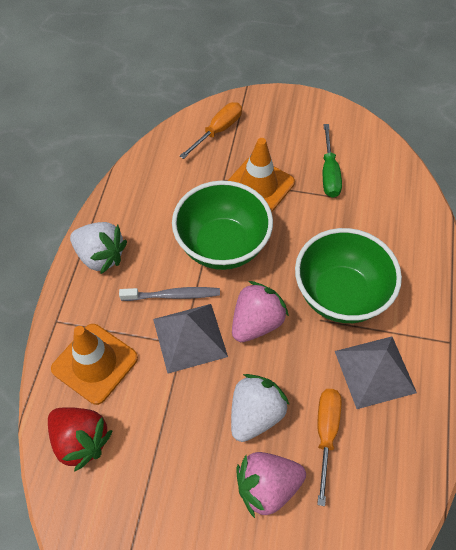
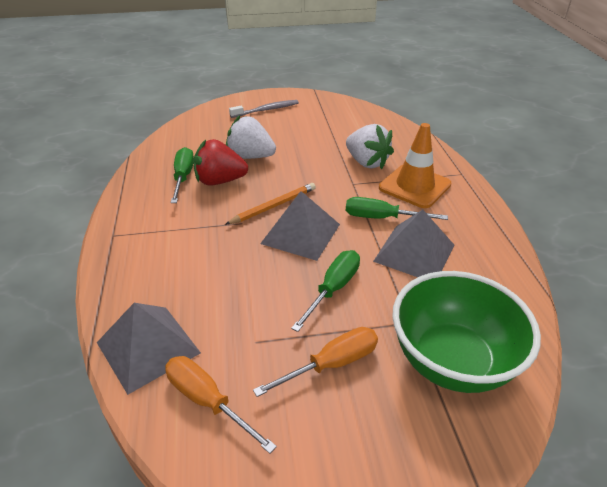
green bowl: [172,181,273,270] [295,228,402,323] = 2 -> [392,271,541,393] = 1
green screwdriver: [323,124,342,198] = 1 -> [171,147,194,203] [291,250,360,332] [346,197,448,220] = 3
grey pyramid: [153,304,228,373] [335,336,417,409] = 2 -> [97,303,201,395] [260,191,340,261] [373,210,454,277] = 3
orange pencil: none = 0 -> [225,183,316,225] = 1
orange traffic cone: [51,324,138,405] [228,138,295,212] = 2 -> [379,123,451,208] = 1
pink strawberry: [232,281,289,342] [237,452,306,518] = 2 -> none = 0

